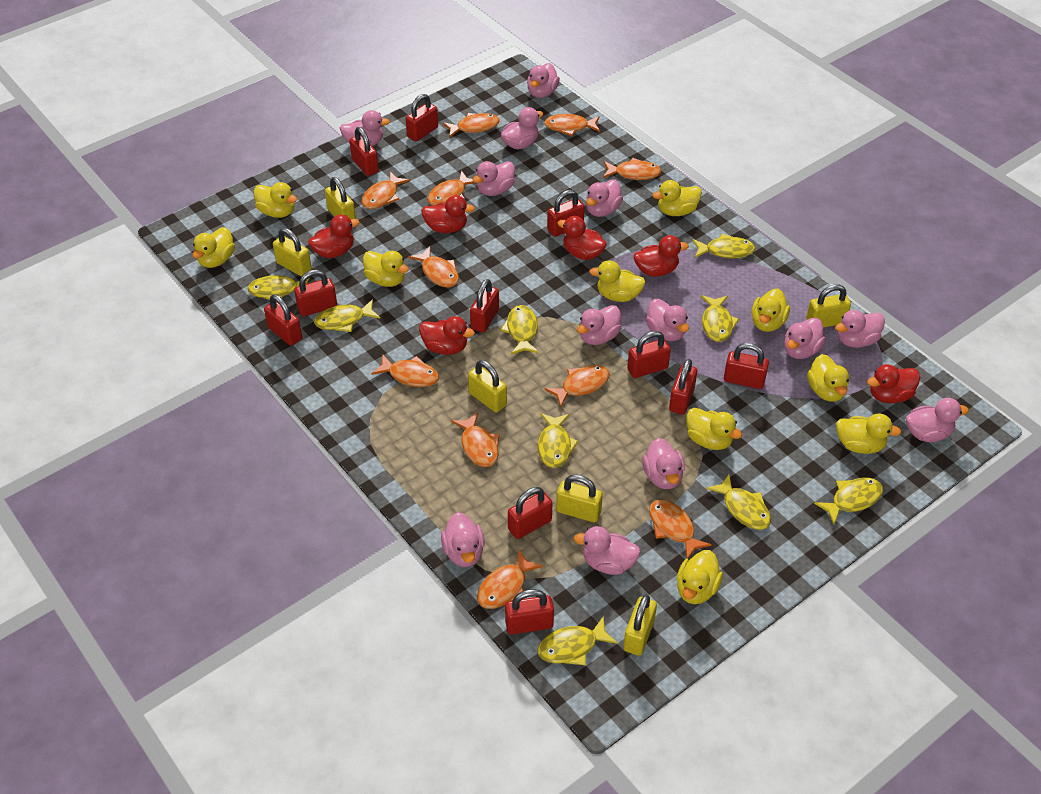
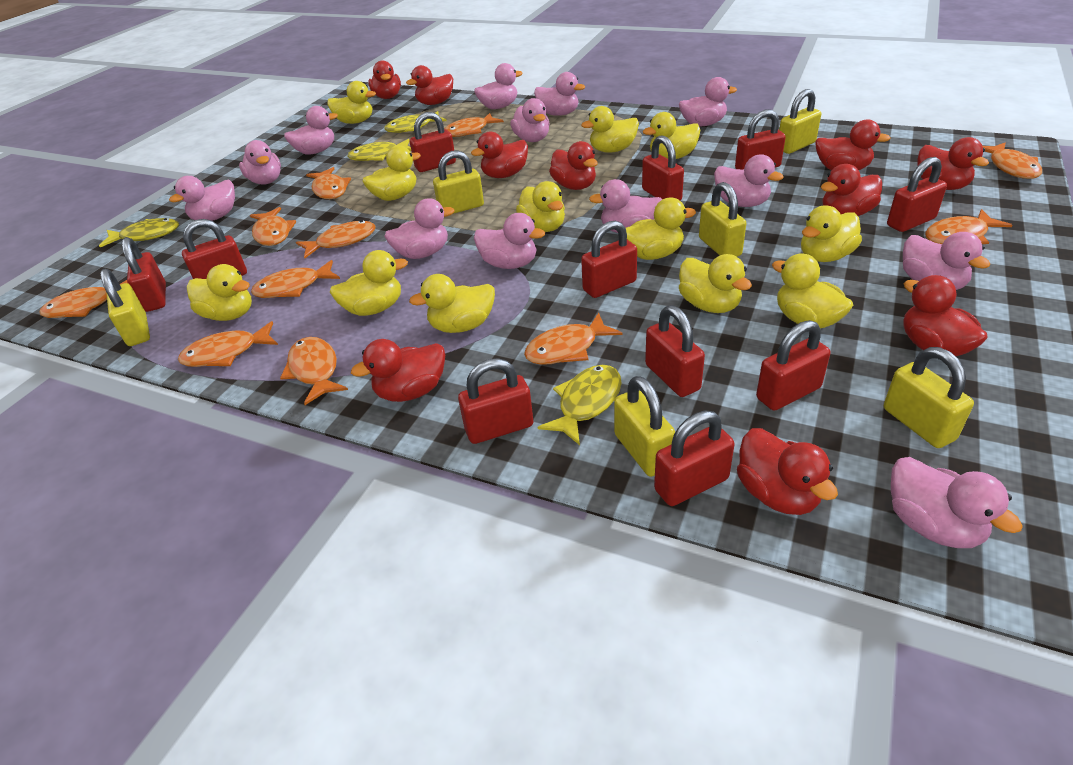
red duck: [308,215,359,258] [419,316,475,355] [421,195,475,233] [557,216,607,260] [634,235,689,277] [867,364,920,403] = 6 -> [351,339,445,402] [368,60,401,99] [406,65,453,105] [471,131,528,178] [549,141,598,190] [737,428,838,515] [815,119,891,170] [821,164,882,216] [903,275,988,356] [917,137,989,190] = 10
yellow duck: [192,227,235,268] [253,182,297,218] [363,251,409,287] [589,260,646,302] [653,180,702,216] [677,550,723,604] [686,408,742,450] [751,289,790,332] [807,354,849,402] [836,413,901,454] = 10 -> [187,264,252,321] [327,81,376,124] [330,250,408,316] [363,145,421,201] [409,274,495,333] [516,181,565,232] [581,106,639,153] [626,198,696,260] [643,112,700,159] [679,254,752,313] [772,254,853,329] [801,205,862,262] = 12
yellow fish: [247,275,310,300] [314,299,380,332] [500,305,539,355] [537,413,579,468] [537,616,617,665] [693,234,755,258] [701,295,739,342] [706,474,771,530] [814,478,883,524] = 9 -> [99,218,179,247] [348,139,411,161] [384,111,447,133] [538,365,621,445] = 4

